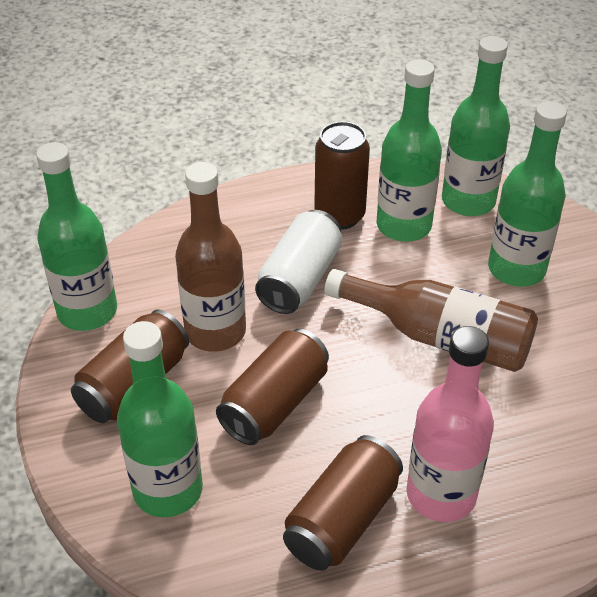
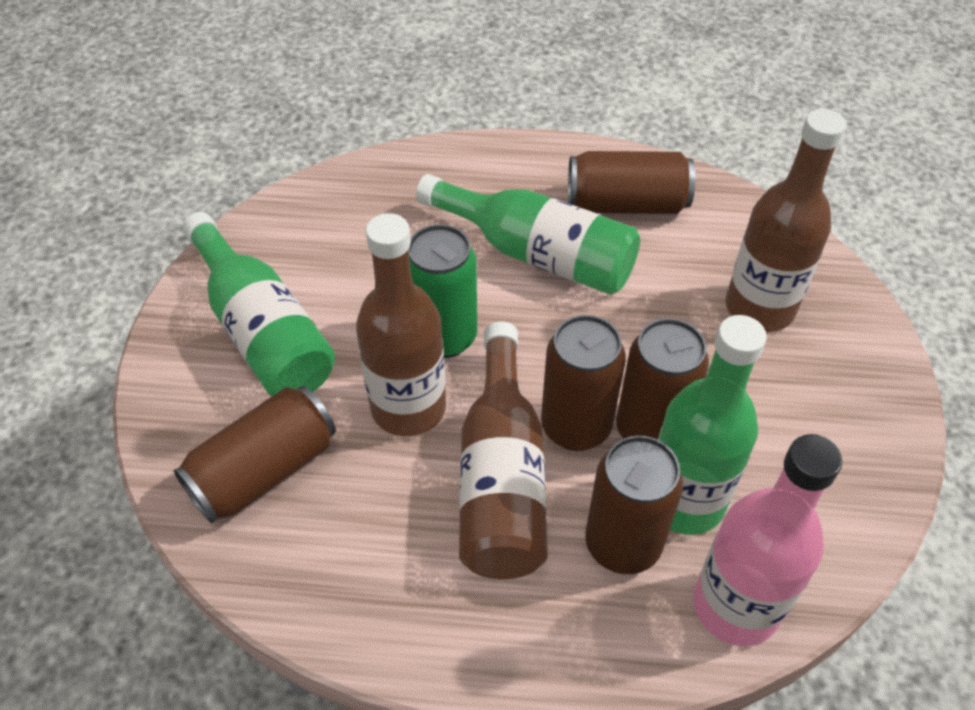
brown bottle: [175,162,246,352] [325,269,538,372] = 2 -> [356,213,446,436] [459,322,548,579] [726,109,846,332] = 3
brown can: [71,309,189,423] [216,328,329,445] [283,435,403,571] [314,121,370,230] = 4 -> [174,386,336,523] [541,315,626,451] [568,151,695,214] [585,436,683,574] [616,318,709,440] = 5
green bottle: [36,142,117,331] [117,321,203,517] [376,59,442,242] [442,36,510,216] [488,101,567,287] = 5 -> [182,212,335,396] [416,174,640,295] [658,315,767,535] = 3
green can: none = 0 -> [408,224,477,358] = 1
white can: [255,210,342,314] = 1 -> none = 0

